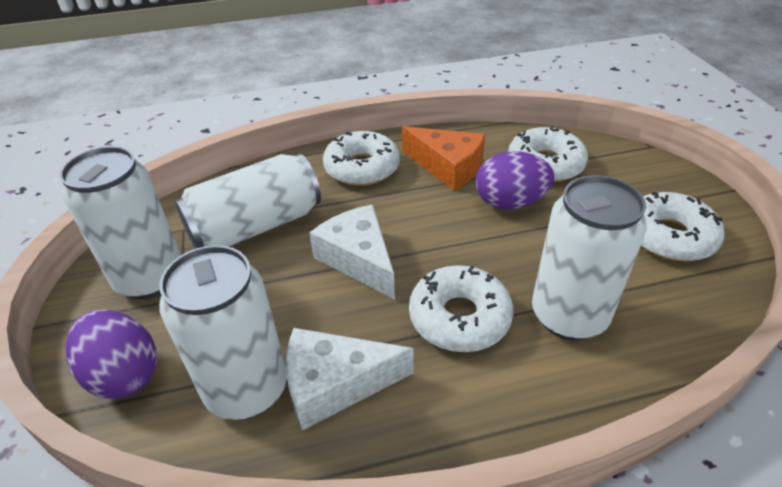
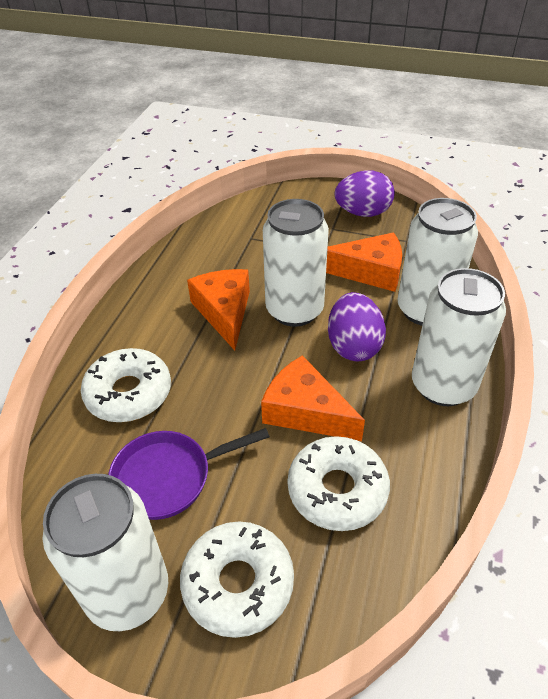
orange cheese: [402,126,486,190] = 1 -> [187,269,250,350] [261,355,365,441] [326,232,402,292] = 3
purple pan: none = 0 -> [108,428,270,520] = 1
white cheese: [286,328,414,431] [309,205,395,299] = 2 -> none = 0
white donut: [323,131,400,186] [409,265,514,352] [508,126,588,182] [641,192,725,261] = 4 -> [81,348,171,422] [180,521,294,638] [288,436,390,531] = 3

